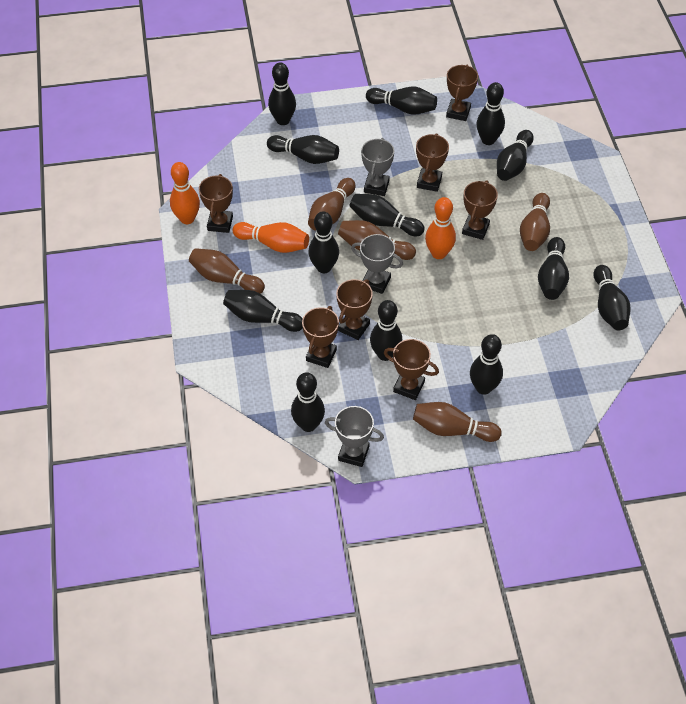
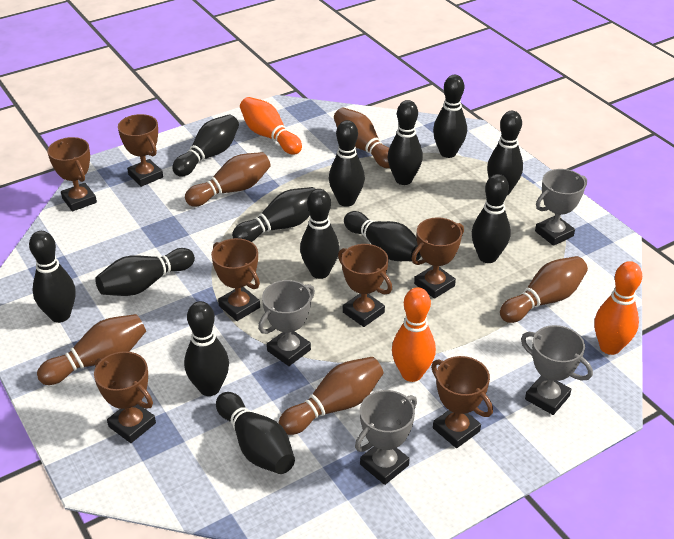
grey trophy: [325,406,384,467] [351,234,403,294] [361,138,394,196] = 3 -> [258,280,315,366] [355,390,417,485] [521,325,593,415] [535,169,587,246] = 4

